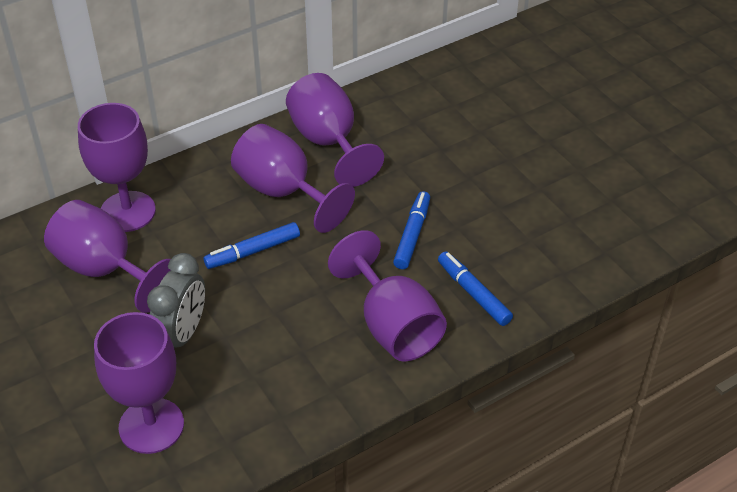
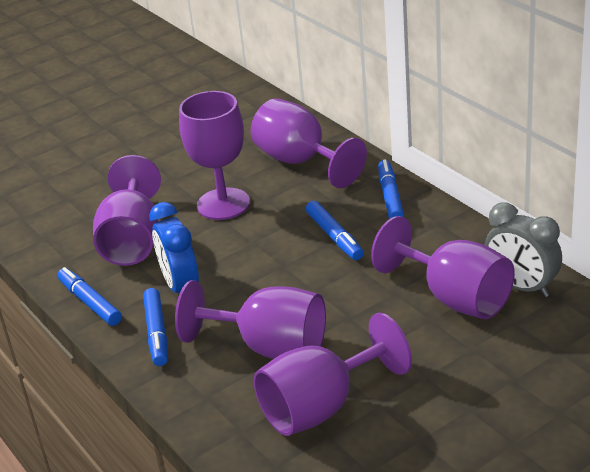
blue clock: none = 0 -> [149,202,199,293] = 1
blue marker: [204,222,300,269] [393,191,430,269] [438,251,513,326] = 3 -> [57,267,122,326] [143,288,168,366] [306,201,364,260] [378,159,404,219] = 4

